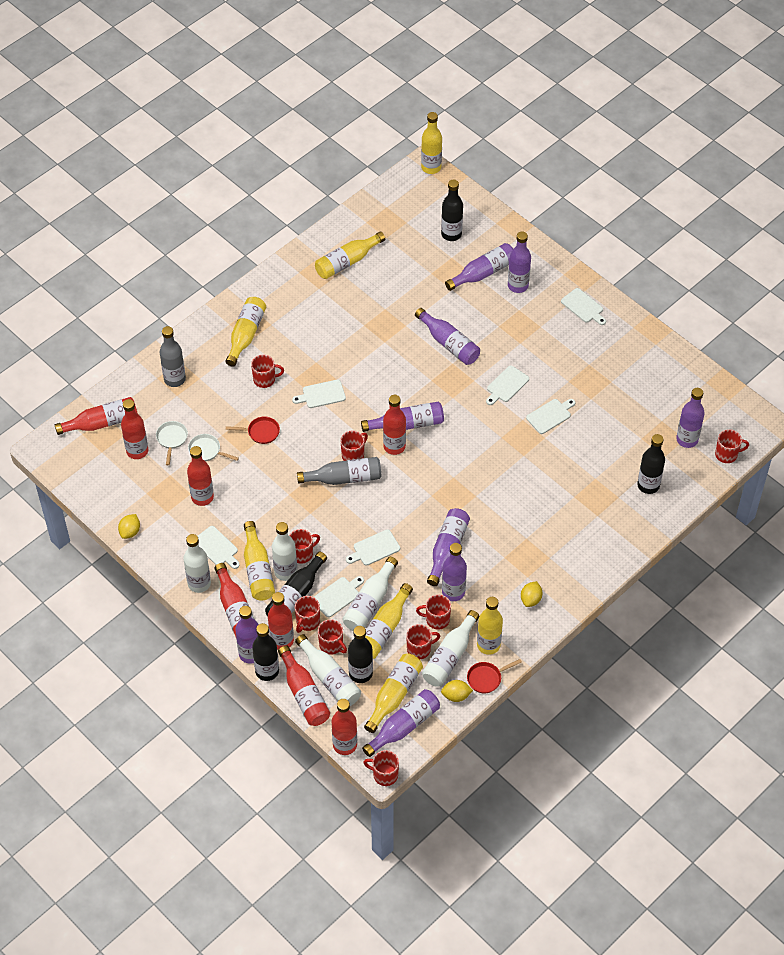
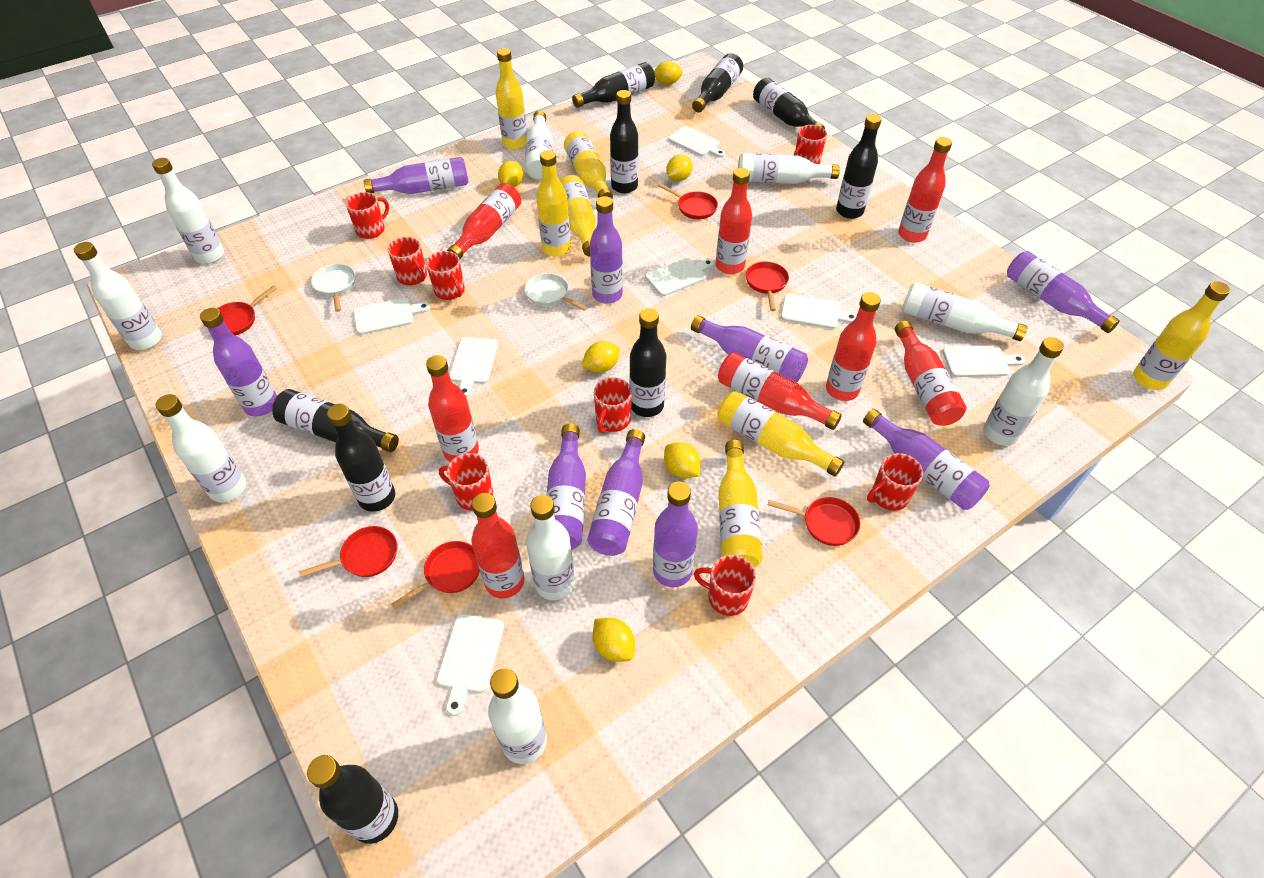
black bottle: [252,623,279,681] [265,551,327,617] [348,626,373,683] [441,180,463,241] [637,434,665,494] = 5 -> [272,389,399,452] [307,755,398,844] [327,404,395,512] [572,62,655,108] [610,90,639,193] [630,308,667,417] [692,53,743,112] [753,78,825,129] [836,114,882,219] = 9
grey bottle: [160,326,186,387] [297,457,381,485] = 2 -> none = 0
red mug: [251,354,284,388] [289,529,320,564] [295,596,320,633] [318,619,347,655] [341,431,368,461] [363,750,399,786] [406,624,440,659] [416,595,451,630] [715,429,749,463] = 9 -> [346,192,389,239] [387,237,427,285] [426,251,465,300] [439,453,493,510] [594,377,632,433] [694,555,756,616] [794,125,827,164] [867,453,923,511] = 8
red pan: [226,416,280,444] [467,659,522,693] = 2 -> [217,285,277,336] [299,526,397,577] [391,541,480,609] [658,183,718,219] [746,262,789,311] [768,497,860,546] = 6
white bottle: [183,534,211,593] [272,522,297,581] [295,634,361,706] [343,557,398,631] [422,610,479,687] = 5 -> [74,242,162,350] [152,158,224,264] [155,394,246,502] [488,668,547,764] [525,111,553,180] [526,495,575,600] [738,153,840,184] [902,282,1027,341] [983,337,1064,446] = 9
yellow lemon: [118,514,140,539] [441,680,473,702] [521,581,542,607] = 3 -> [498,161,523,187] [582,341,620,373] [593,618,635,662] [654,61,683,85] [664,442,701,478] [666,155,693,181] = 6

